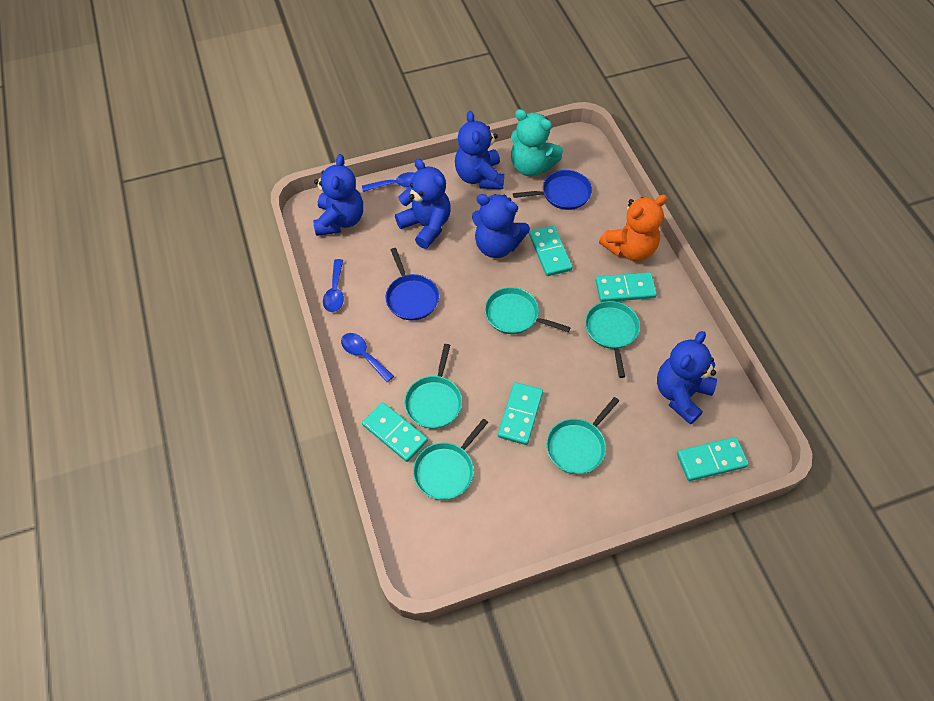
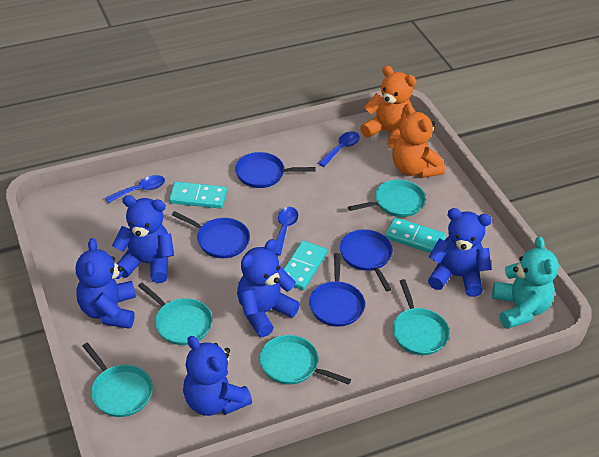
blue pan: [386,248,439,320] [513,170,592,210] = 2 -> [172,211,250,258] [235,152,316,188] [309,253,365,327] [340,229,393,291] = 4
orange teddy bear: [599,195,667,261] = 1 -> [360,66,416,149] [392,104,445,178] = 2
turquoise domino: [362,402,428,462] [498,382,543,445] [529,226,572,276] [596,272,657,302] [677,437,749,481] = 5 -> [169,181,227,209] [283,240,327,290] [385,217,446,253] = 3

